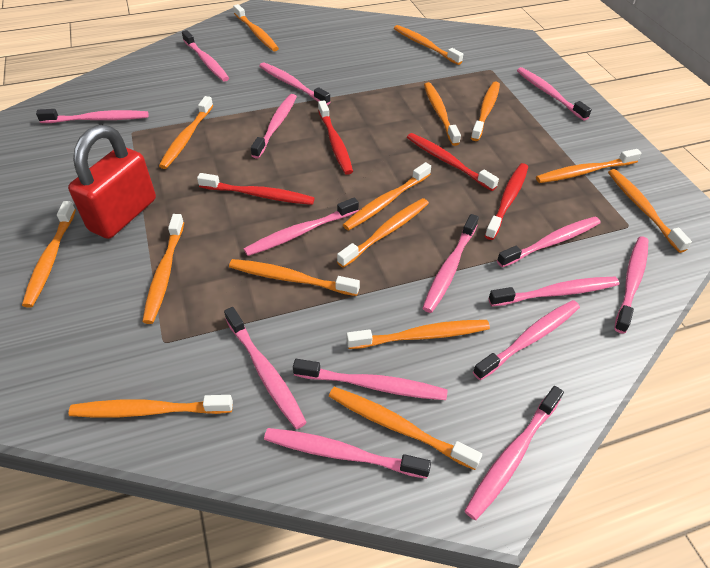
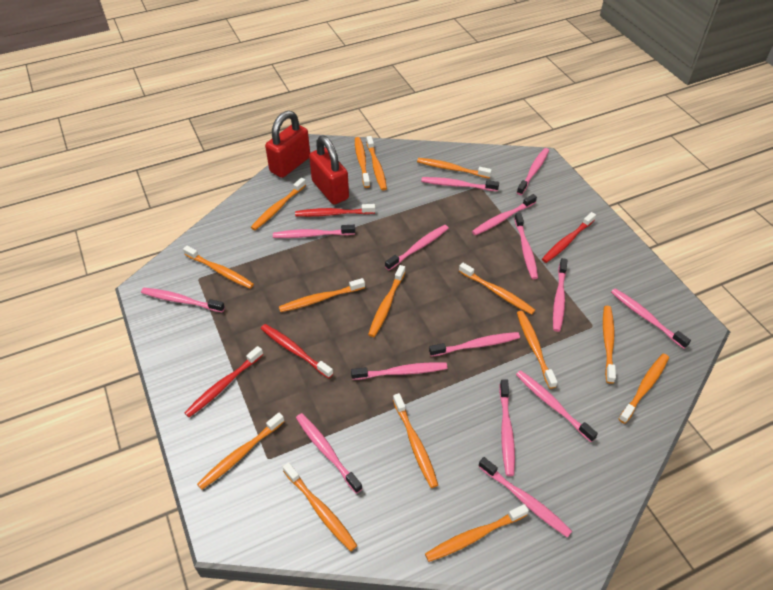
red padlock: [68,125,156,239] = 1 -> [265,111,310,178] [309,136,349,204] = 2

